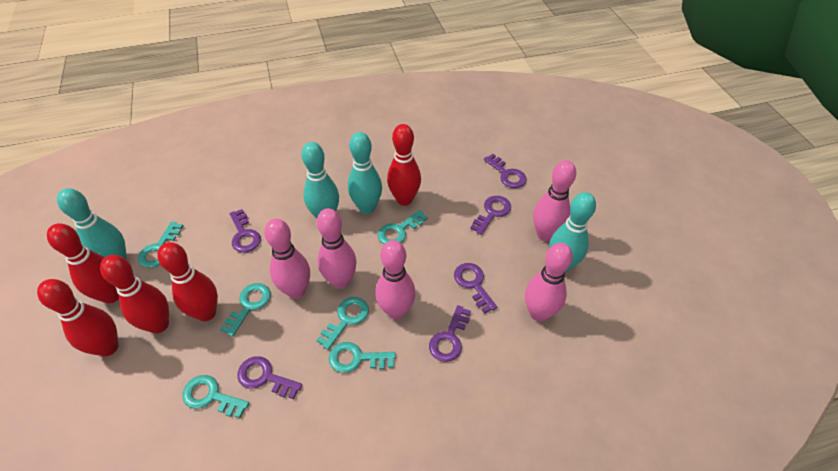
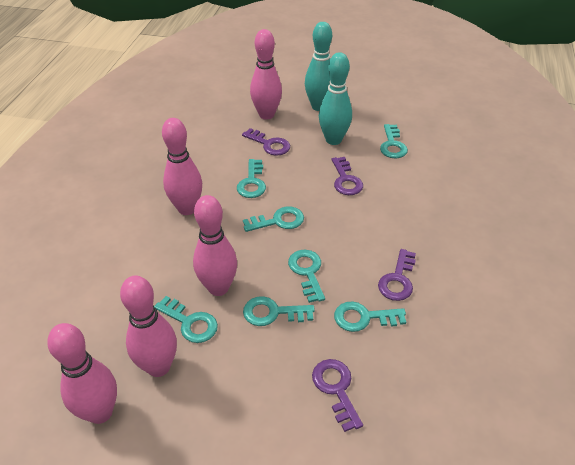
purple key: [229,209,261,252] [237,356,302,399] [429,305,471,362] [454,263,498,314] [470,196,511,235] [484,154,527,188] = 6 -> [242,128,290,156] [312,359,363,432] [332,157,363,195] [378,249,416,301] = 4
red bowling pin: [37,279,119,356] [47,223,119,303] [100,255,169,333] [157,242,218,321] [387,124,421,206] = 5 -> none = 0
turquoise bowling pin: [57,188,127,260] [301,142,339,219] [348,132,382,214] [549,192,596,273] = 4 -> [305,22,332,111] [319,52,352,145] = 2
turquoise key: [138,221,183,268] [183,375,249,418] [220,283,271,337] [316,297,369,350] [329,342,396,373] [378,210,428,244] = 6 -> [154,296,218,343] [237,159,266,198] [243,206,304,232] [243,296,315,326] [288,250,325,303] [334,301,406,332] [380,124,408,158] = 7

